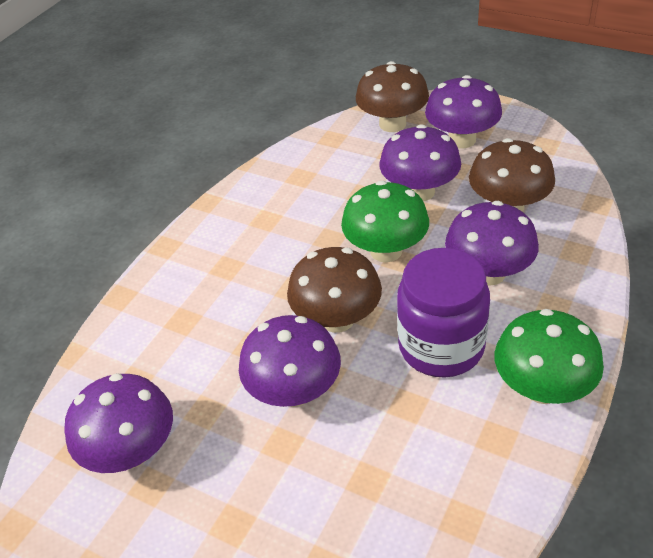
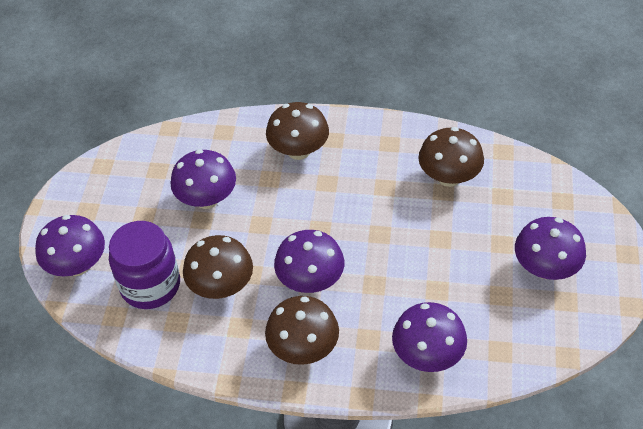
brown mushroom: [287,247,382,333] [356,61,429,132] [469,138,555,212] = 3 -> [183,235,253,299] [265,296,339,365] [266,102,329,160] [419,127,484,187] = 4
green mushroom: [341,181,429,262] [495,309,604,404] = 2 -> none = 0

